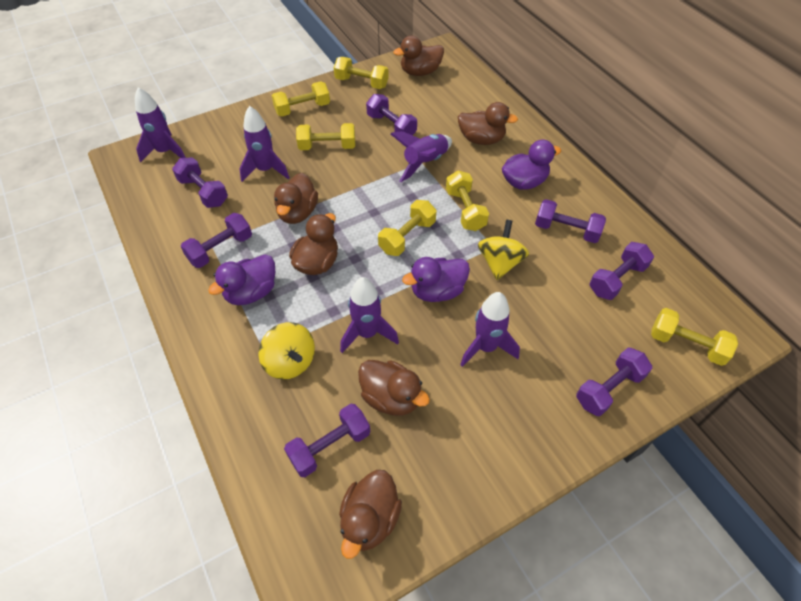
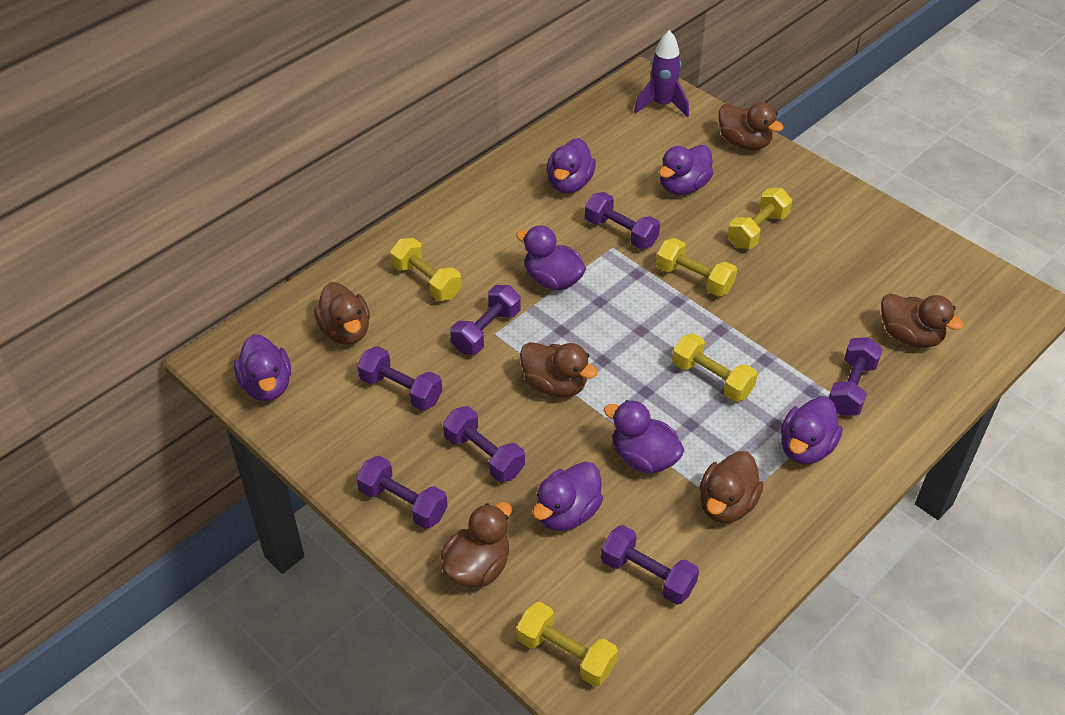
purple duck: [208,255,275,305] [402,257,470,302] [502,140,561,190] = 3 -> [234,334,291,401] [516,225,586,291] [533,461,603,531] [546,138,596,193] [604,400,684,474] [659,145,713,195] [781,396,843,464] = 7
purple rocket: [135,87,186,162] [239,106,290,182] [340,277,399,353] [391,131,452,182] [460,292,520,367] = 5 -> [634,30,689,118] = 1
yellow dumbbell: [272,81,330,117] [296,123,355,150] [334,57,389,89] [378,200,437,256] [446,171,489,231] [651,308,738,366] = 6 -> [390,238,462,301] [517,602,618,687] [656,238,737,297] [672,333,758,402] [728,188,792,249] = 5
yellow spinning top: [258,322,315,380] [478,220,529,280] = 2 -> none = 0

